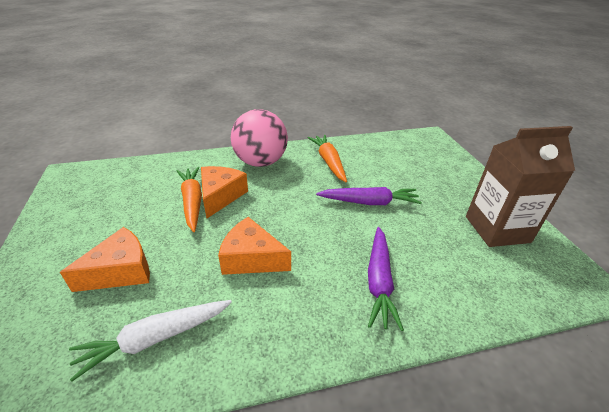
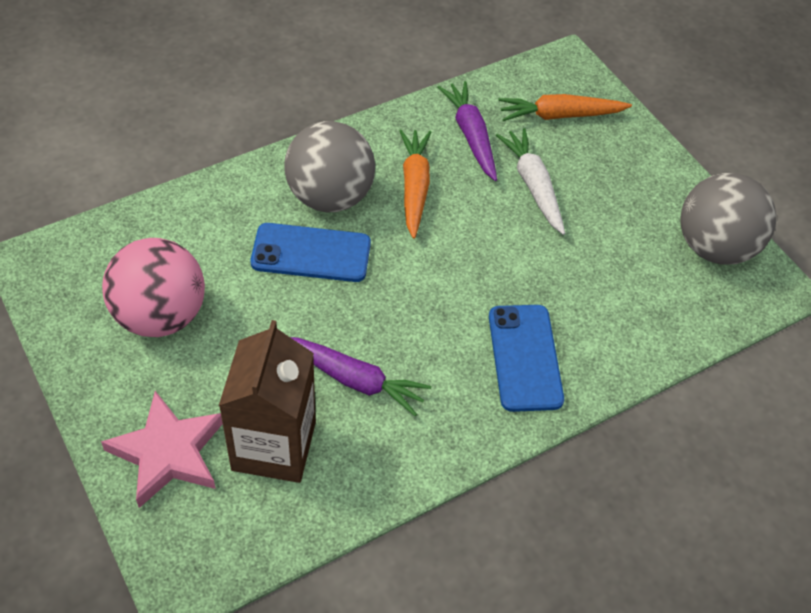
blue phone: none = 0 -> [251,223,371,282] [489,305,564,412] = 2
grey ball: none = 0 -> [284,121,375,212] [680,173,776,265] = 2
orange cheese: [60,227,150,292] [201,166,248,218] [218,217,291,275] = 3 -> none = 0
pink star: none = 0 -> [101,391,223,508] = 1

